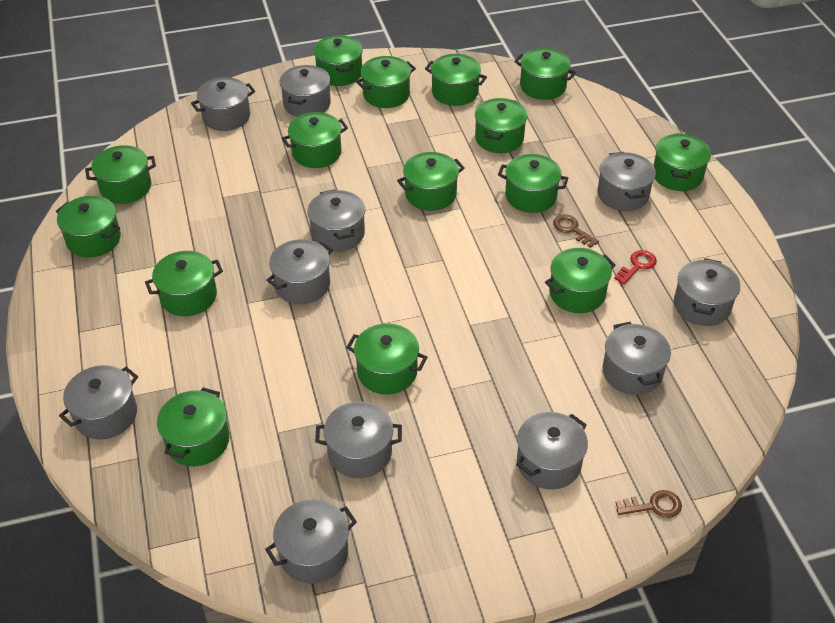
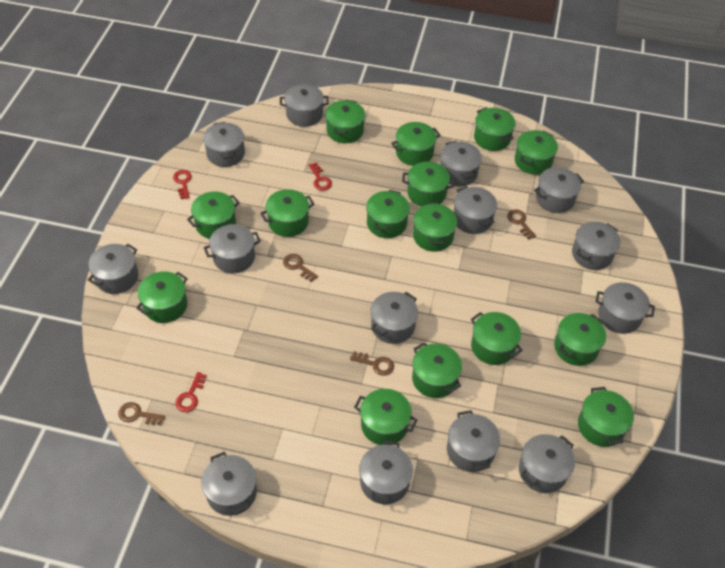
brown key: [553,215,599,248] [615,490,682,518] = 2 -> [118,402,165,425] [283,254,318,282] [350,351,394,376] [507,209,536,240] = 4
grey pot: [59,365,138,440] [191,77,255,131] [265,499,357,584] [266,239,333,304] [279,65,331,117] [307,189,365,252] [315,401,402,478] [516,412,588,490] [598,152,656,211] [602,322,671,395] [674,258,740,326] = 11 -> [88,244,138,294] [201,452,257,516] [203,122,245,167] [204,224,261,273] [280,84,329,127] [359,440,413,504] [371,292,418,344] [440,141,482,187] [447,410,500,472] [454,186,497,234] [519,434,575,493] [534,167,584,213] [572,222,620,270] [595,282,655,334] = 14
red key: [614,250,657,285] = 1 -> [173,170,192,199] [175,372,207,412] [309,162,332,191] = 3

